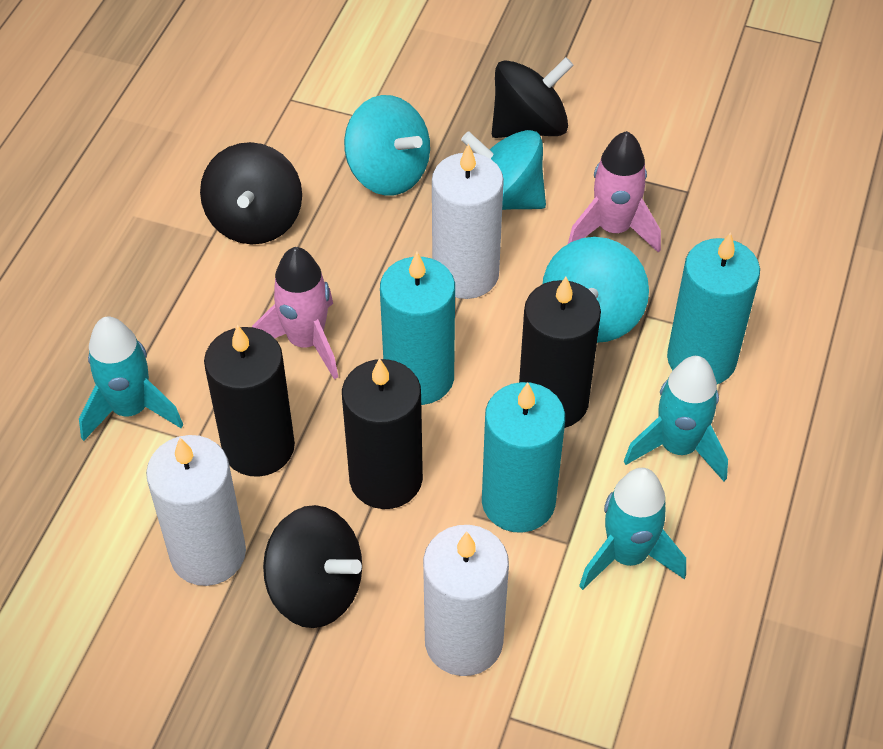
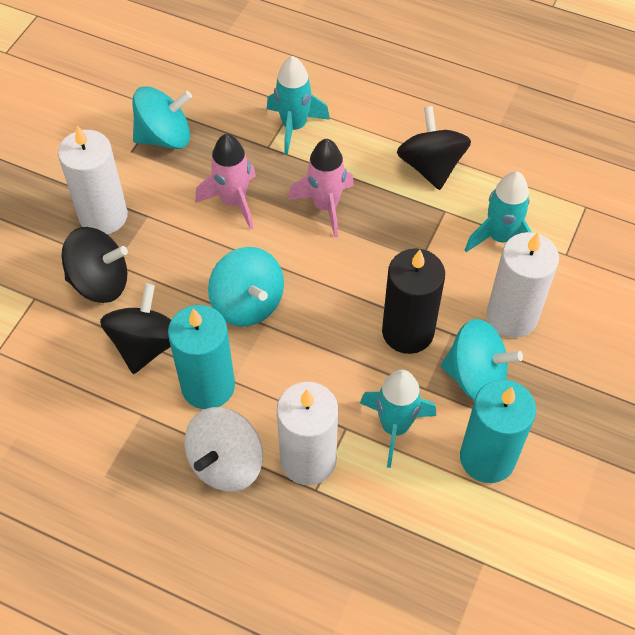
black candle: [204,324,295,477] [342,358,423,509] [519,277,601,428] = 3 -> [382,249,445,354] = 1
turquoise candle: [380,252,455,405] [482,382,565,533] [667,232,760,384] = 3 -> [168,305,235,409] [460,379,536,483] = 2
white spinning top: none = 0 -> [185,407,263,492] = 1

